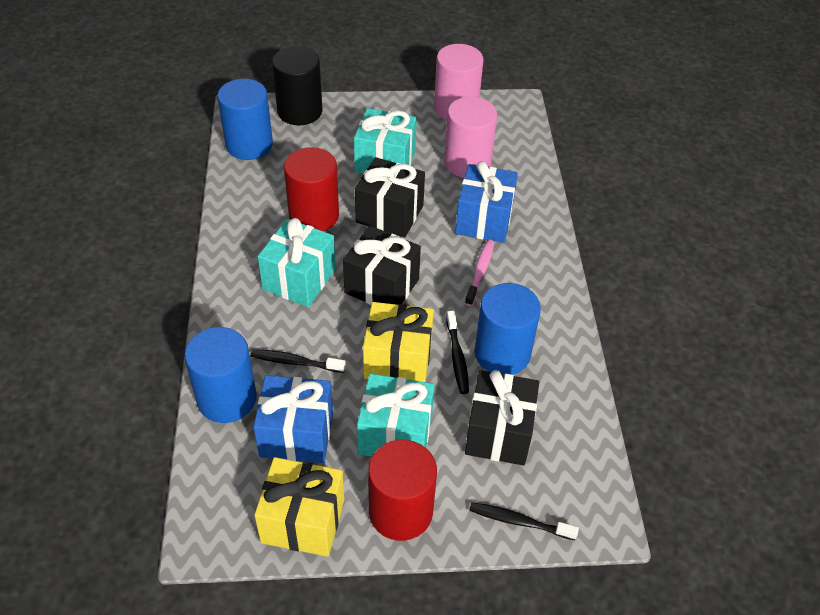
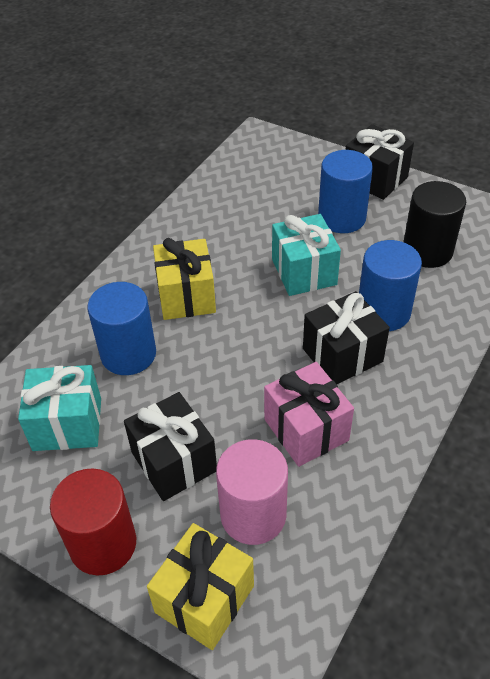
black toothbrush: [250,349,346,373] [446,311,469,394] [469,502,579,540] = 3 -> none = 0
blue gift: [253,375,333,463] [455,161,518,243] = 2 -> none = 0
pink cylinder: [434,44,483,120] [444,97,497,178] = 2 -> [216,439,288,545] = 1
pink gift: none = 0 -> [264,362,354,467] = 1
pink toothbrush: [465,240,494,306] = 1 -> none = 0
red cylinder: [284,147,339,231] [368,440,437,541] = 2 -> [50,468,136,575] = 1
turquoise gift: [258,218,336,307] [354,108,417,173] [357,374,435,457] = 3 -> [18,365,101,451] [272,214,341,296] = 2

